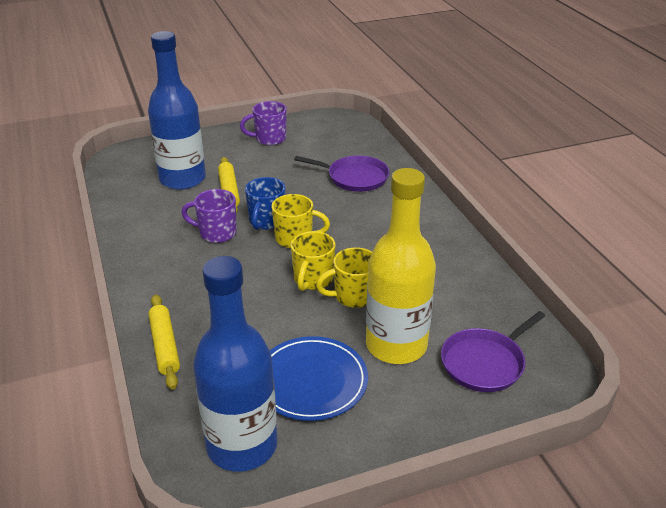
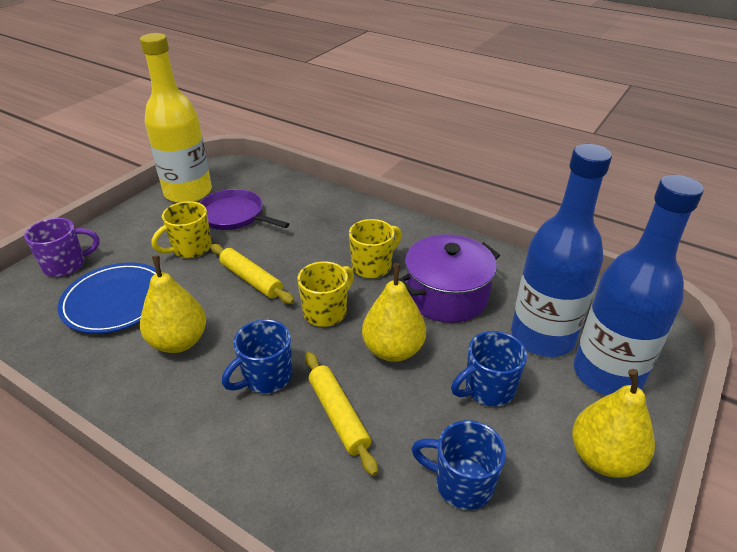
blue mug: [245,177,285,230] = 1 -> [222,319,292,393] [411,420,506,510] [451,331,527,407] = 3
purple mug: [181,189,237,243] [240,101,287,145] = 2 -> [24,218,99,277] = 1
purple pan: [294,156,389,192] [441,311,545,392] = 2 -> [199,189,289,230] = 1
purple pot: none = 0 -> [398,234,500,323] = 1
yellow pear: none = 0 -> [140,255,206,353] [362,263,426,362] [572,369,655,478] = 3

